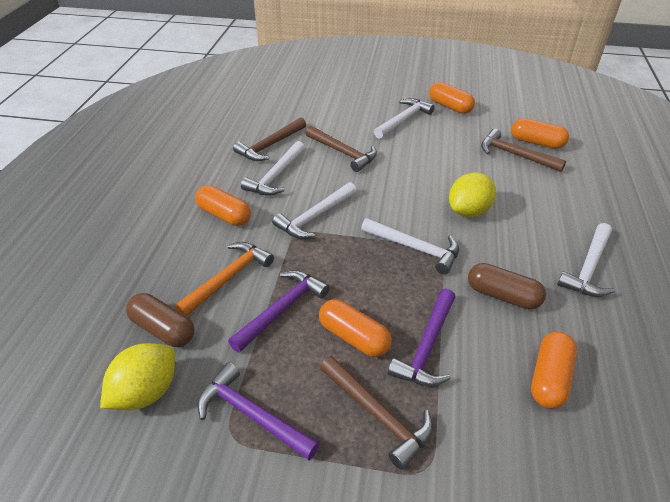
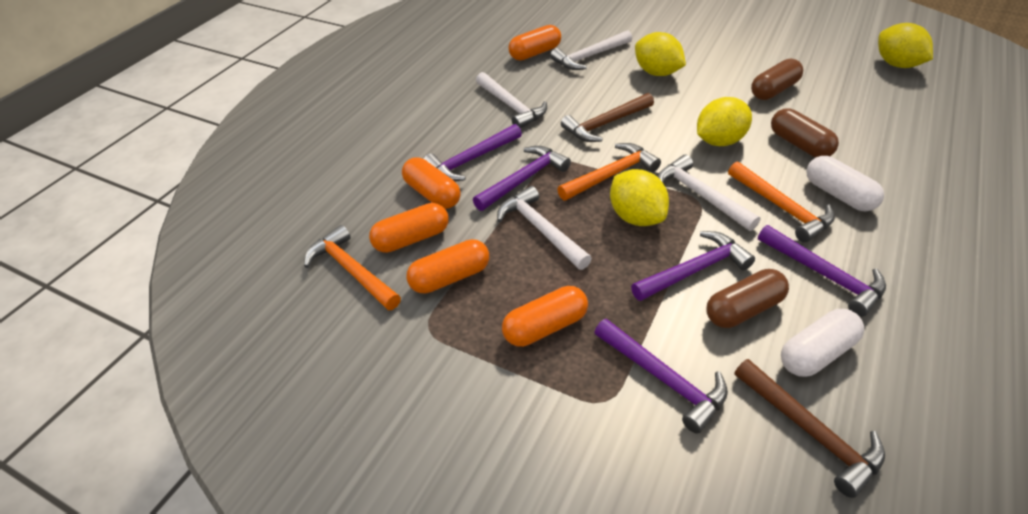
brown capsule: [126,293,194,347] [468,263,546,309] = 2 -> [706,269,789,328] [751,58,803,100] [771,108,839,158] = 3
brown hammer: [233,118,306,161] [305,126,377,172] [320,356,433,470] [481,129,566,172] = 4 -> [561,93,654,142] [735,359,885,498] = 2
orange hammer: [175,242,274,316] = 1 -> [304,225,401,310] [557,143,661,201] [728,162,835,242] = 3
purple hammer: [197,362,320,460] [228,270,330,353] [388,289,455,386] = 3 -> [423,124,522,181] [473,146,571,211] [594,319,728,434] [631,231,755,301] [758,225,886,317] = 5
white capsule: none = 0 -> [781,309,864,377] [806,156,884,211] = 2
white hammer: [241,141,305,196] [272,182,357,239] [361,218,459,274] [374,98,435,139] [557,223,615,297] = 5 -> [476,72,547,128] [497,186,592,270] [550,30,632,70] [657,154,760,231] = 4
yellow lemon: [100,343,175,410] [449,172,496,217] = 2 -> [610,169,669,226] [635,32,686,76] [697,97,752,146] [878,23,933,68] = 4

